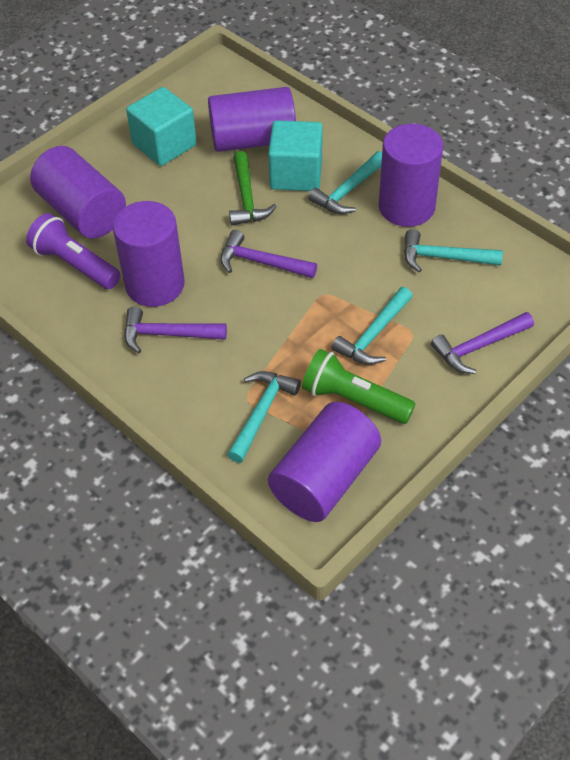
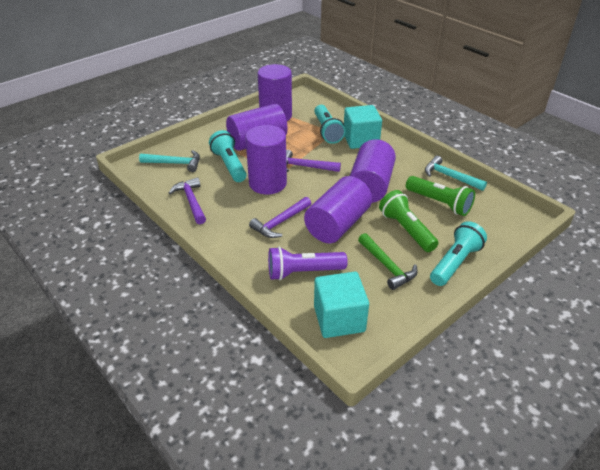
green flashlight: [302,349,416,424] = 1 -> [379,190,439,252] [406,176,475,216] = 2
turquoise flashlight: none = 0 -> [209,130,247,182] [314,105,346,144] [430,221,487,286] = 3
turquoise hammer: [227,371,301,463] [308,151,382,214] [332,287,413,365] [404,229,503,272] = 4 -> [139,150,200,172] [425,156,487,191] = 2

